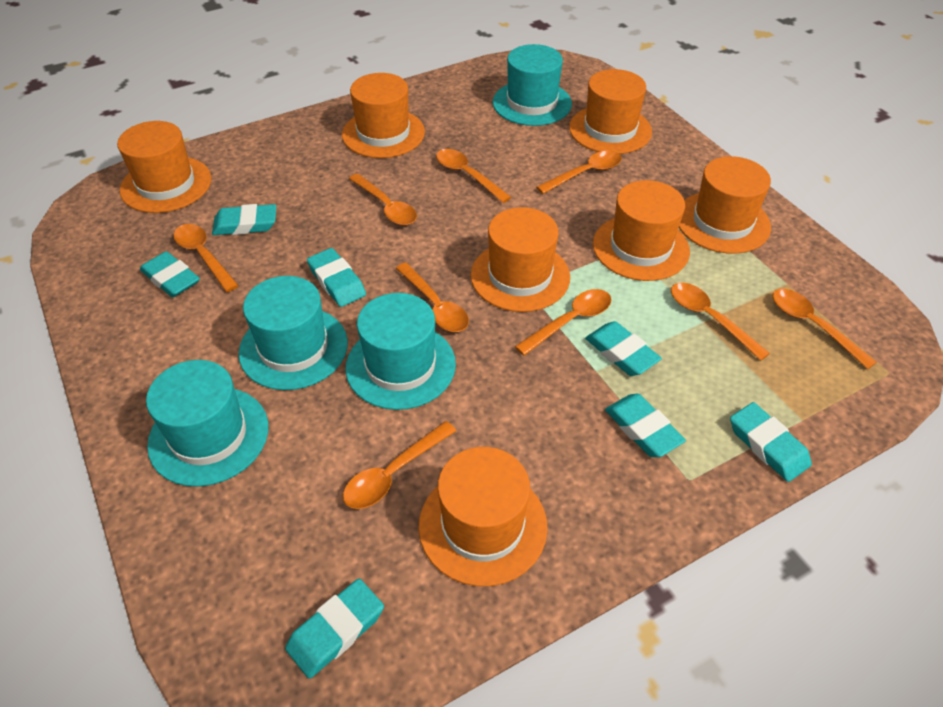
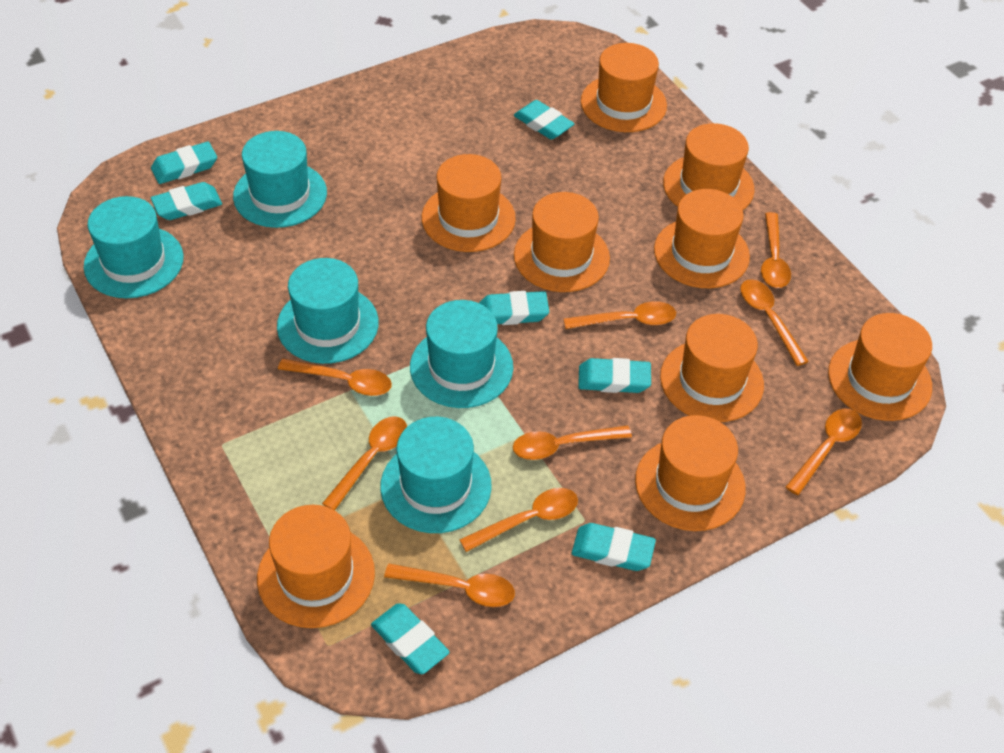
orange hat: [117,121,211,213] [342,73,425,158] [419,447,548,586] [471,207,570,312] [569,69,652,154] [593,180,690,281] [679,156,771,254] = 7 -> [257,505,375,628] [422,154,516,252] [514,192,610,292] [581,43,667,132] [635,415,745,531] [654,189,750,288] [660,314,764,422] [663,123,755,210] [828,313,932,421] = 9
turquoise hat: [146,360,268,487] [239,276,348,390] [346,293,456,410] [493,44,572,126] = 4 -> [84,196,184,298] [233,131,327,228] [277,258,379,364] [380,417,492,533] [410,300,513,408] = 5

